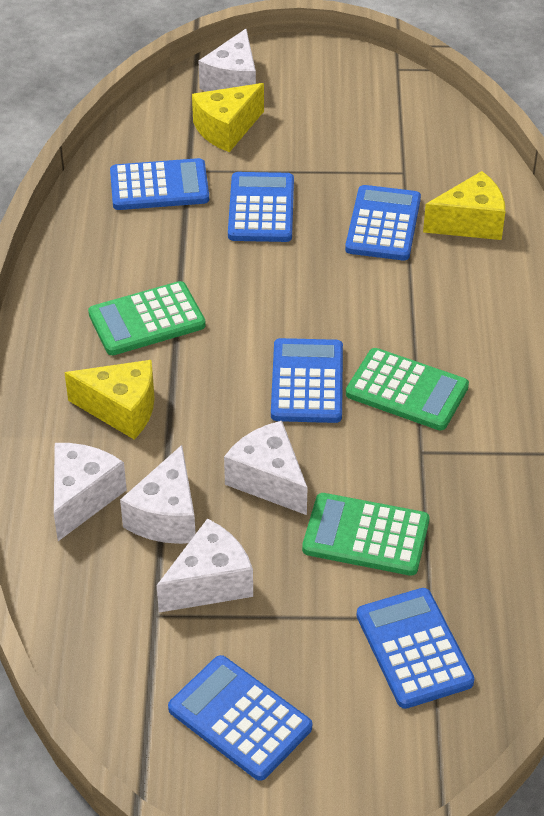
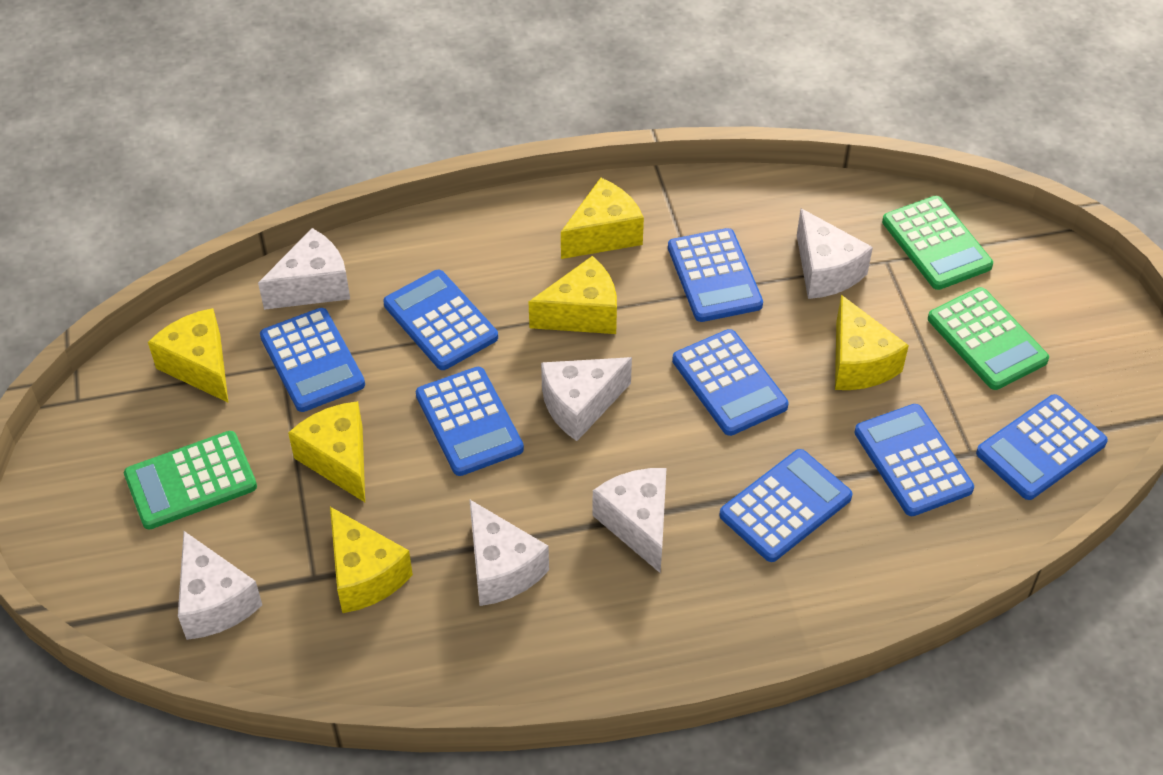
blue calculator: [110,158,209,210] [168,655,312,781] [228,172,294,242] [271,338,343,423] [345,185,421,260] [357,588,475,709] = 6 -> [260,308,365,412] [383,270,498,370] [416,367,524,476] [668,228,763,322] [672,329,789,436] [719,449,853,562] [854,404,974,516] [976,394,1108,500] = 8
white cheese: [54,443,127,541] [120,445,196,544] [157,518,253,612] [199,29,256,92] [224,421,307,515] = 5 -> [178,531,262,640] [258,228,350,310] [469,499,549,606] [541,357,632,441] [592,468,667,574] [797,208,873,299] = 6
yellow cheese: [64,360,155,439] [192,83,264,152] [423,171,505,240] = 3 -> [148,308,228,402] [288,401,365,502] [330,507,413,613] [528,256,617,334] [561,178,644,259] [835,295,909,390] = 6

